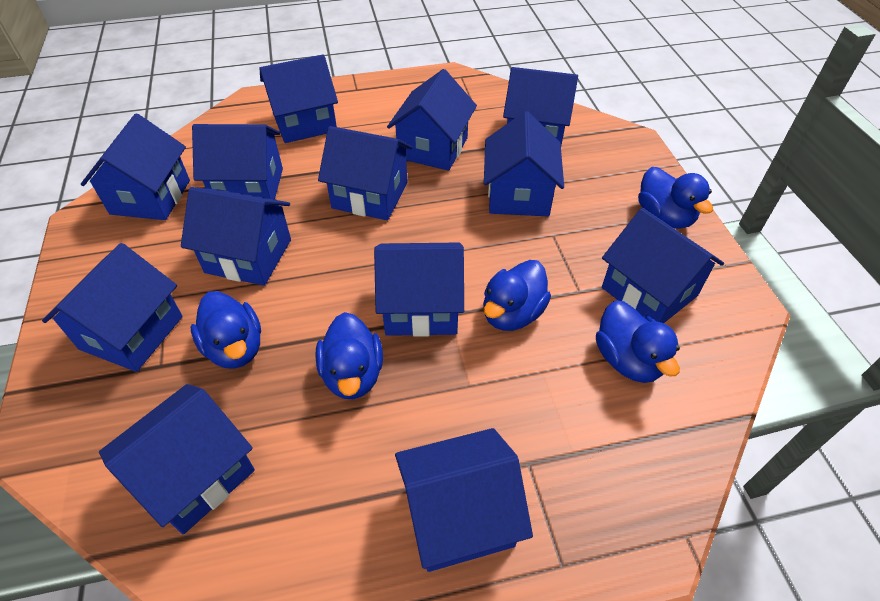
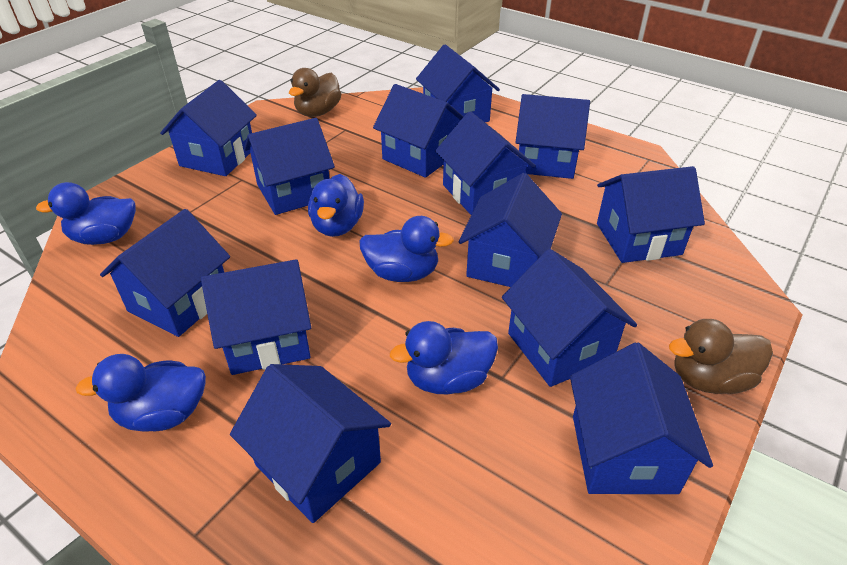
brown duck: none = 0 -> [289,68,341,117] [669,319,773,394] = 2

